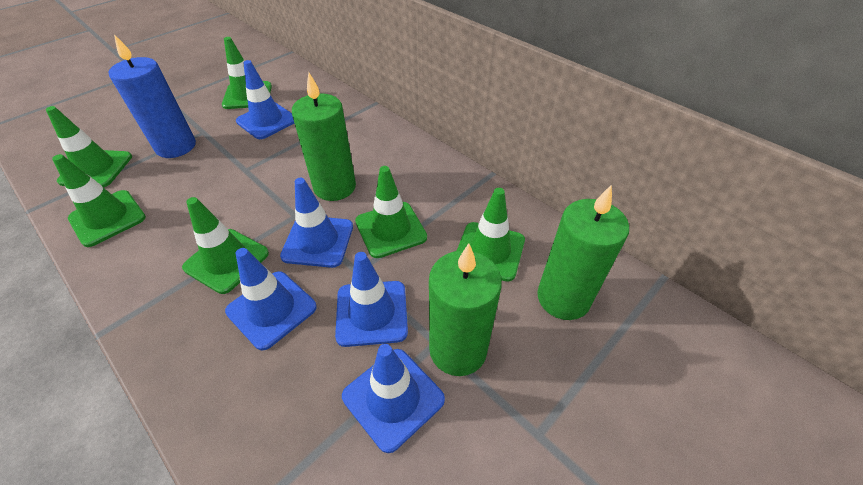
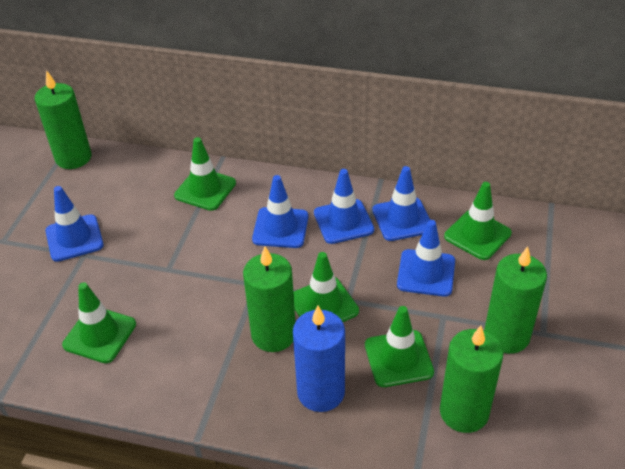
green candle: [292,72,356,201] [429,243,502,376] [537,185,629,320] = 3 -> [35,70,91,169] [243,247,295,352] [440,326,504,433] [484,246,547,354] = 4
green traffic cone: [46,106,132,187] [52,154,146,247] [182,197,269,294] [222,37,272,109] [355,166,427,258] [457,188,525,282] = 6 -> [62,282,136,363] [174,137,236,211] [293,252,359,322] [365,306,434,387] [444,182,512,260] = 5

